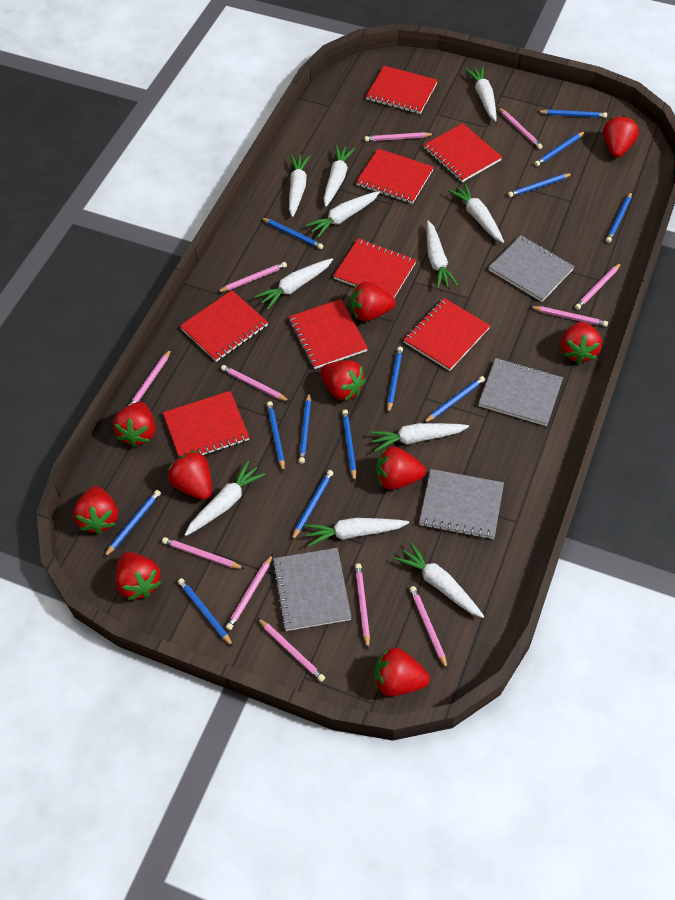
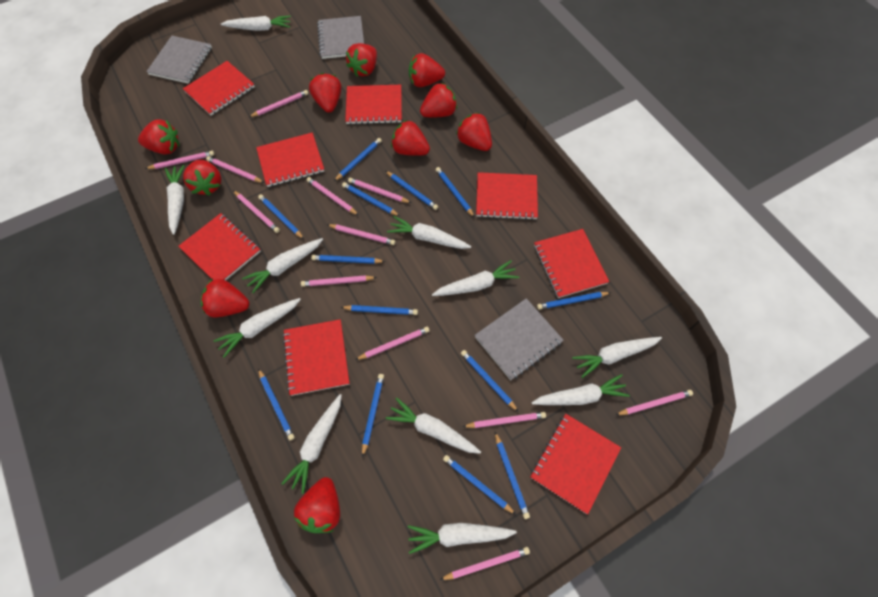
grey notebook: [272,548,352,631] [419,469,504,539] [478,358,563,426] [488,235,575,302] = 4 -> [146,36,212,84] [317,16,364,59] [474,298,564,380] = 3

